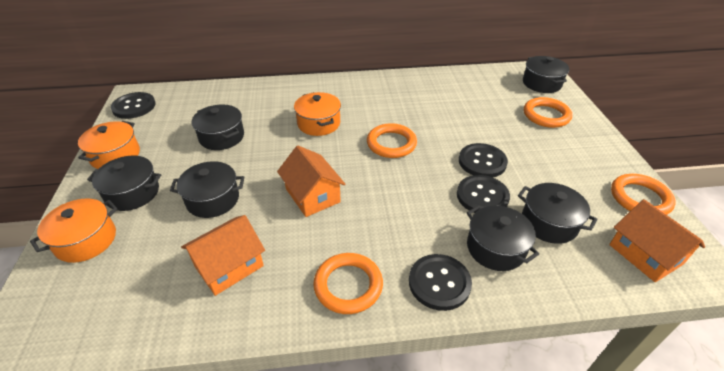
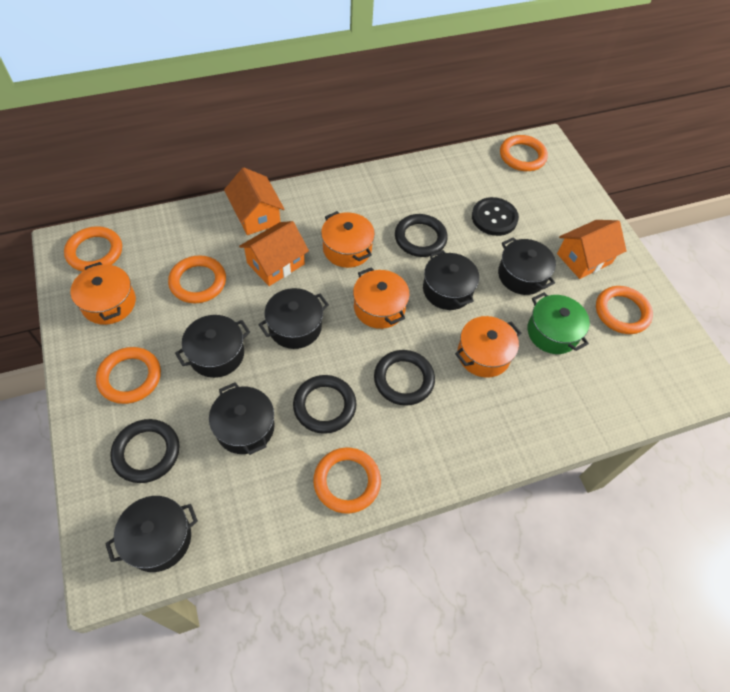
black button: [111,92,156,119] [409,254,472,311] [457,175,510,213] [459,143,508,177] = 4 -> [472,197,519,236] = 1
black ring: none = 0 -> [110,419,180,483] [293,375,357,434] [374,350,435,406] [395,214,448,257] = 4
green pot: none = 0 -> [527,292,590,354] = 1
orange pot: [30,198,117,263] [78,121,140,169] [294,92,341,136] = 3 -> [70,262,136,325] [321,211,375,268] [353,267,410,329] [455,316,521,378] = 4
orange ring: [313,253,383,314] [367,123,417,158] [524,97,572,128] [611,174,676,215] = 4 -> [64,226,122,272] [96,347,161,404] [168,255,226,303] [313,448,381,514] [500,135,548,171] [596,286,653,334] = 6

